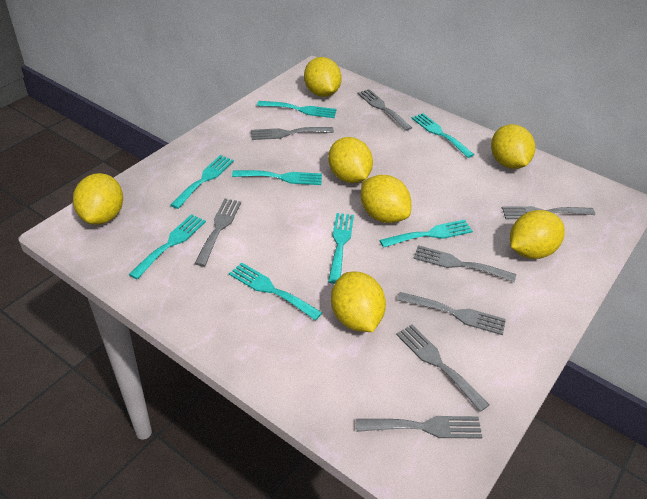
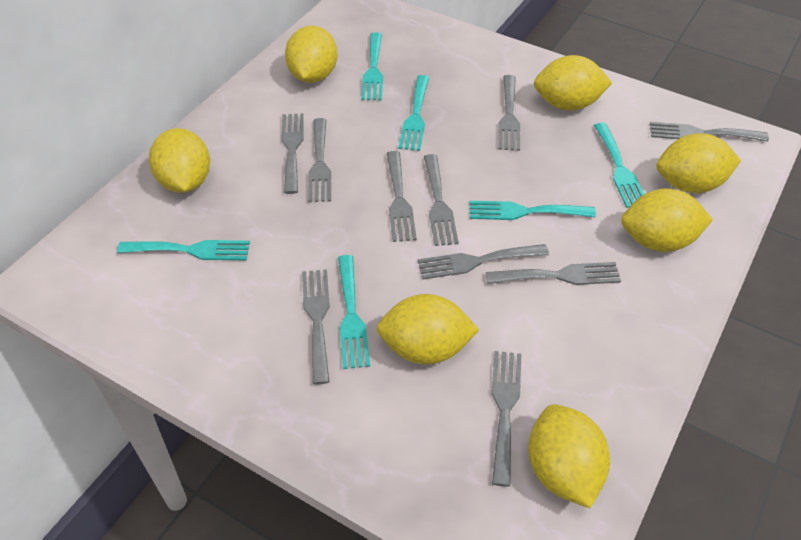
grey fork: [194,199,241,266] [251,127,334,140] [356,416,483,439] [357,89,412,131] [396,325,489,412] [397,292,506,335] [413,245,516,282] [502,206,595,219] = 8 -> [281,113,304,194] [302,269,330,384] [308,118,331,202] [387,151,417,242] [418,244,549,279] [424,154,459,246] [486,262,621,285] [492,351,522,487] [498,75,520,151] [650,122,769,142] = 10
turquoise fork: [129,214,206,279] [170,155,234,209] [229,262,322,320] [232,170,322,185] [257,101,336,118] [328,213,354,284] [380,219,473,248] [412,113,474,158] = 8 -> [117,240,250,261] [338,255,370,369] [361,32,383,100] [398,75,429,151] [470,201,596,220] [594,123,644,208] = 6

